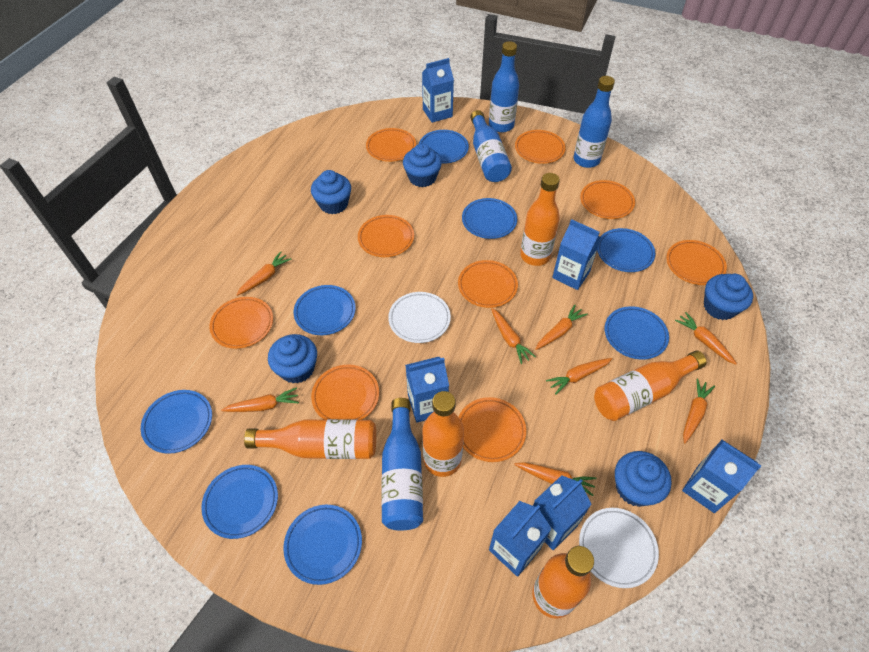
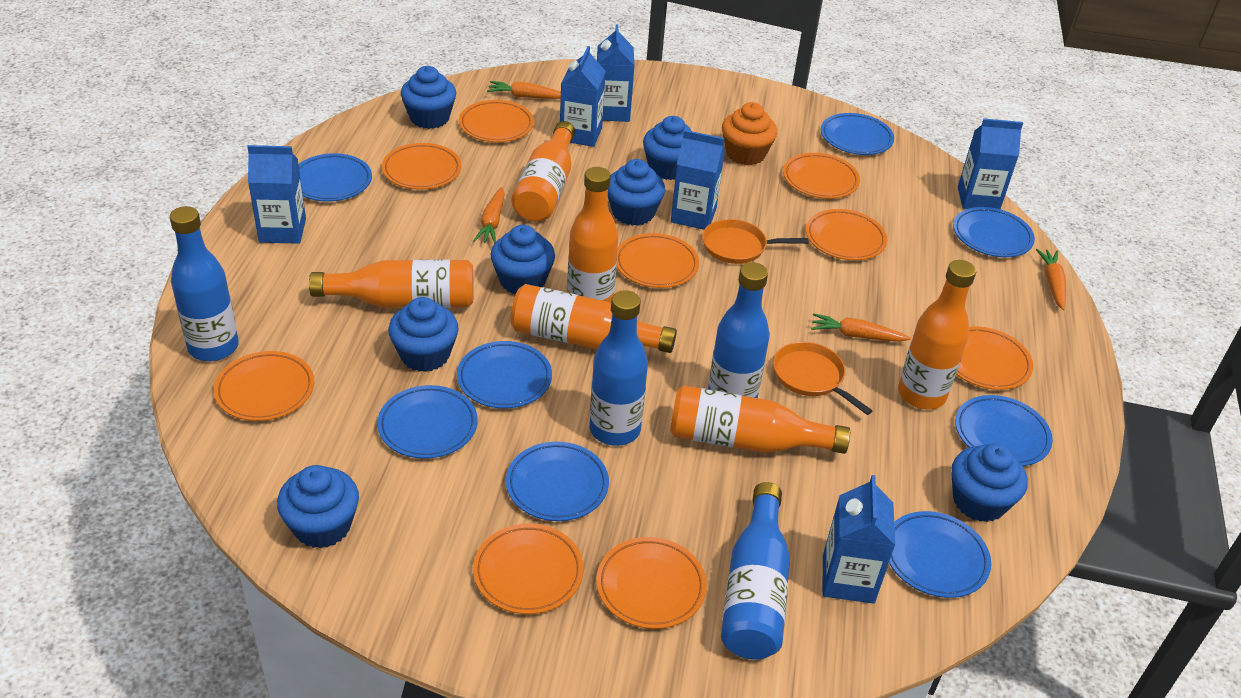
blue cupcake: [268,334,317,384] [311,170,351,214] [403,143,442,187] [615,451,672,507] [704,274,753,320] = 5 -> [277,465,359,548] [388,297,459,372] [401,66,456,129] [490,225,555,294] [608,159,665,226] [643,116,691,180] [951,443,1028,522] = 7
orange bottle: [244,419,376,459] [423,391,464,477] [520,173,560,266] [532,546,594,619] [594,351,707,421] = 5 -> [309,260,474,308] [511,284,677,353] [512,121,575,222] [567,167,618,303] [670,385,850,454] [898,260,976,409] = 6
orange carrot: [221,387,299,412] [236,252,291,296] [491,308,536,364] [514,462,596,496] [535,305,588,350] [546,358,612,394] [675,312,737,365] [683,379,715,443] = 8 -> [473,187,505,243] [487,81,561,99] [811,313,911,342] [1036,249,1066,310] = 4
orange cupcake: none = 0 -> [722,102,777,165] = 1
orange pan: none = 0 -> [702,219,809,264] [773,342,873,415] = 2
white plate: [388,292,451,343] [579,508,659,588] = 2 -> none = 0

